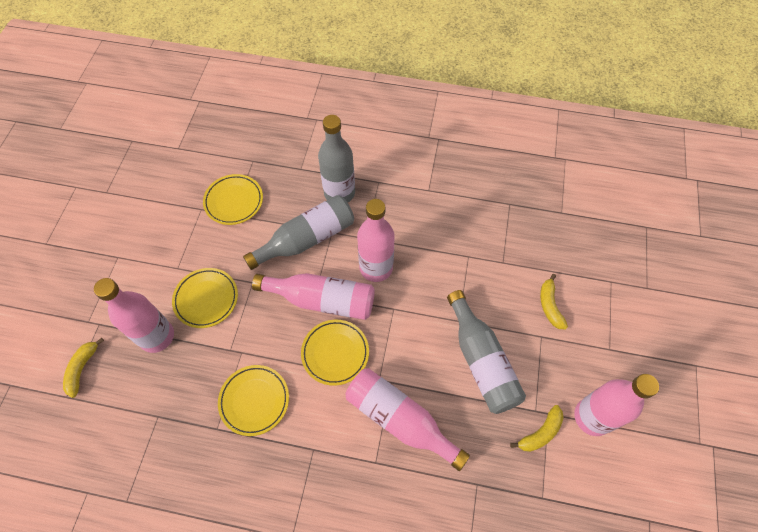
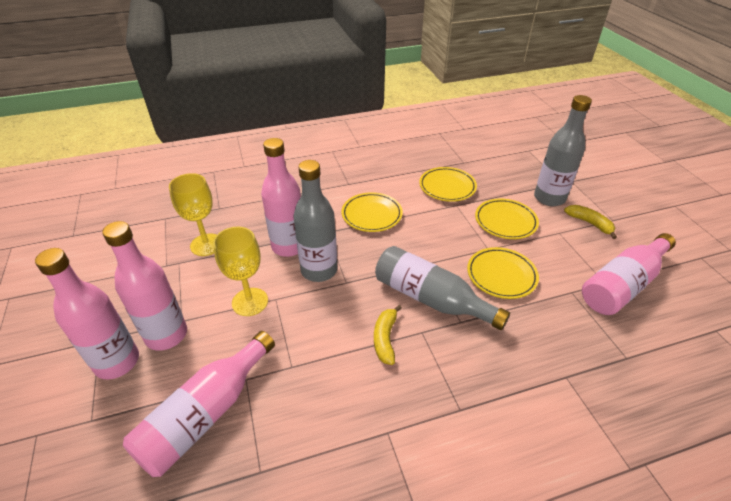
yellow banana: [63,338,104,398] [510,405,564,452] [540,274,568,330] = 3 -> [374,305,402,365] [564,205,617,239] = 2
yellow goblet: none = 0 -> [169,173,216,256] [213,227,268,316] = 2

